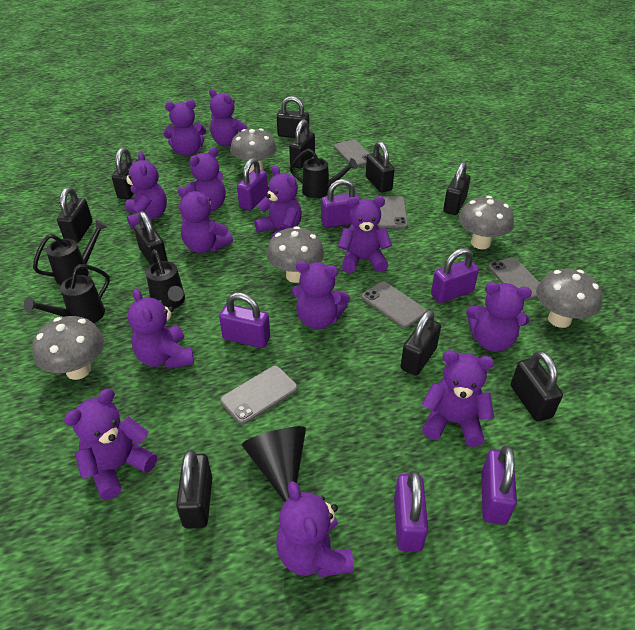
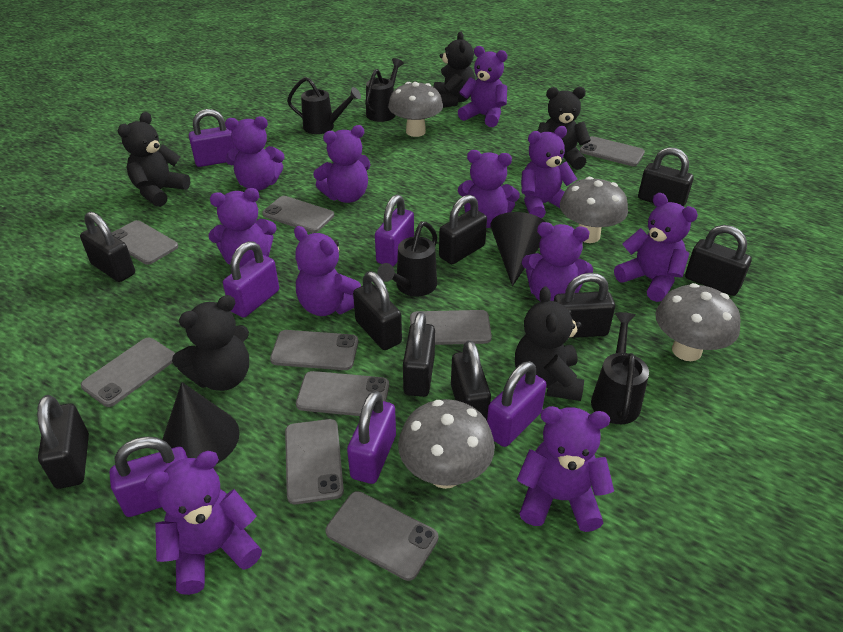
black cone: [242,426,306,502] = 1 -> [163,382,240,464] [491,212,545,286] = 2
black padlock: [57,187,93,243] [112,147,138,199] [134,211,168,265] [176,450,212,529] [277,96,309,138] [289,119,315,169] [366,141,395,193] [401,310,441,376] [443,162,470,215] [511,351,563,422] = 10 -> [37,395,89,489] [80,212,135,282] [353,271,402,350] [403,312,435,397] [439,195,487,264] [451,340,491,421] [554,273,615,338] [638,147,694,207] [685,225,752,296] = 9
black teddy bear: none = 0 -> [118,112,190,207] [172,295,249,391] [433,32,475,108] [515,287,584,401] [538,87,591,170] = 5
grey mushroom: [32,316,104,380] [230,129,277,174] [266,226,324,283] [458,196,514,249] [536,269,602,328] = 5 -> [388,82,443,137] [398,399,495,489] [560,177,628,243] [656,283,741,361] = 4
grey phone: [220,366,298,425] [334,140,370,166] [362,281,427,328] [377,196,408,229] [488,257,540,301] = 5 -> [81,338,175,407] [112,220,178,265] [262,196,334,233] [270,330,358,370] [285,419,344,504] [296,371,389,416] [325,491,439,581] [410,310,492,345] [580,136,645,166] = 9
purple teddy bear: [64,388,157,500] [123,152,167,229] [128,288,194,369] [163,100,206,156] [177,187,233,253] [181,147,226,211] [209,89,247,147] [254,166,302,238] [276,481,354,577] [292,261,350,330] [338,196,392,273] [422,350,494,447] [466,282,532,352] = 13 -> [144,451,262,595] [208,188,277,267] [225,116,284,191] [294,226,361,316] [313,125,370,203] [458,46,507,127] [458,150,520,228] [517,406,614,532] [521,126,577,218] [522,222,593,302] [614,193,698,302] = 11

